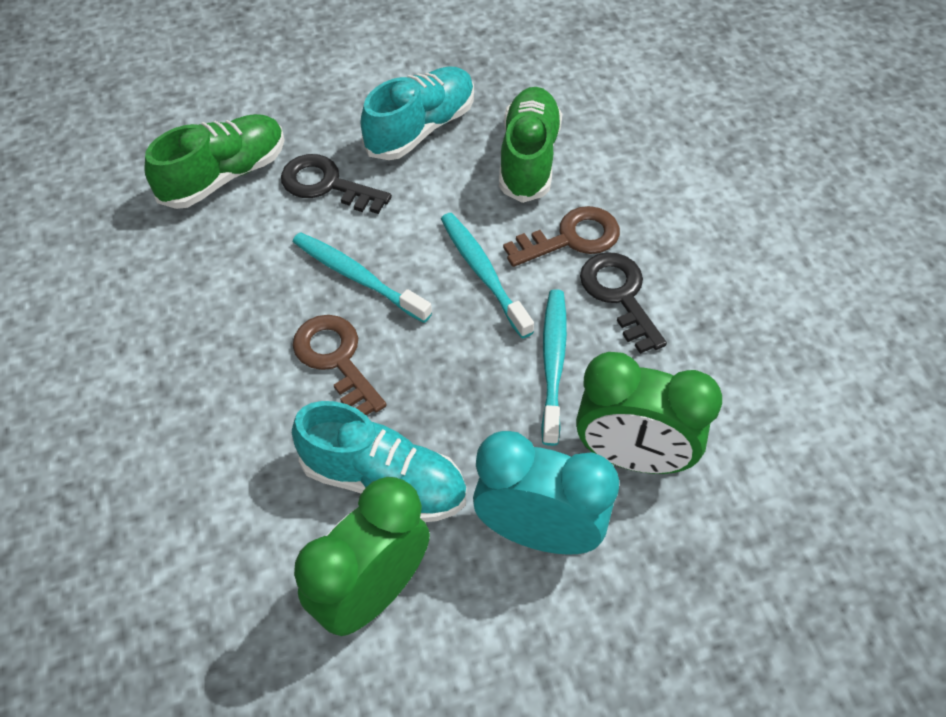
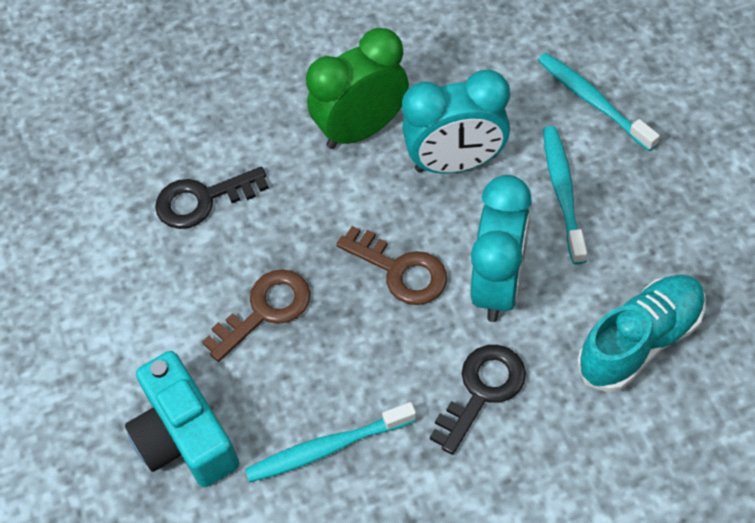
green clock: [294,477,430,636] [576,352,722,474] = 2 -> [306,28,409,149] = 1
green shoe: [145,114,285,209] [499,87,562,203] = 2 -> none = 0
turquoise camera: none = 0 -> [125,351,239,487] = 1
turquoise clock: [473,431,619,555] = 1 -> [402,70,510,174] [471,175,532,322] = 2
turquoise shoe: [292,401,467,522] [360,67,474,160] = 2 -> [577,275,705,392] = 1

